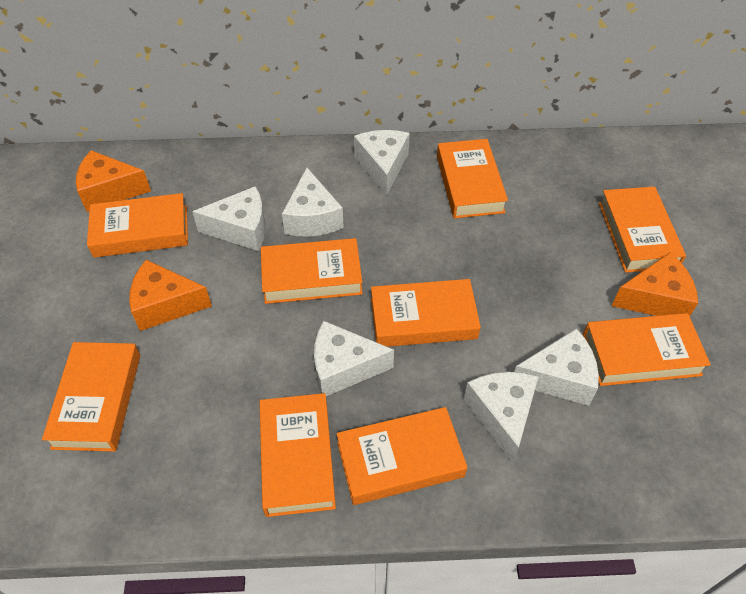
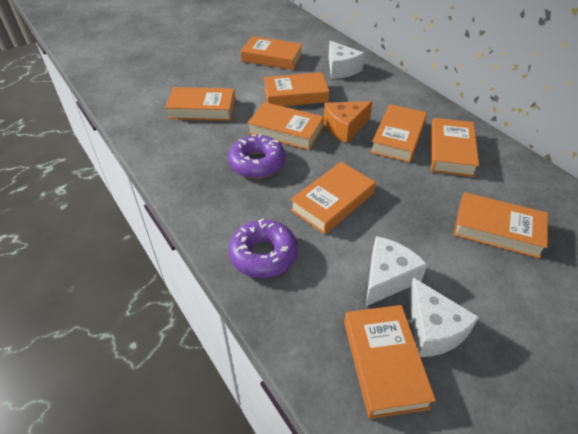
orange cheese: [76,150,151,212] [129,260,212,331] [612,252,698,316] = 3 -> [324,101,373,144] = 1
purple donut: none = 0 -> [228,134,286,178] [229,219,298,278] = 2
white cheese: [192,186,266,251] [282,168,344,237] [314,321,394,396] [354,130,410,196] [464,372,539,463] [514,328,599,406] = 6 -> [328,41,365,79] [366,236,428,306] [408,277,479,357] = 3

